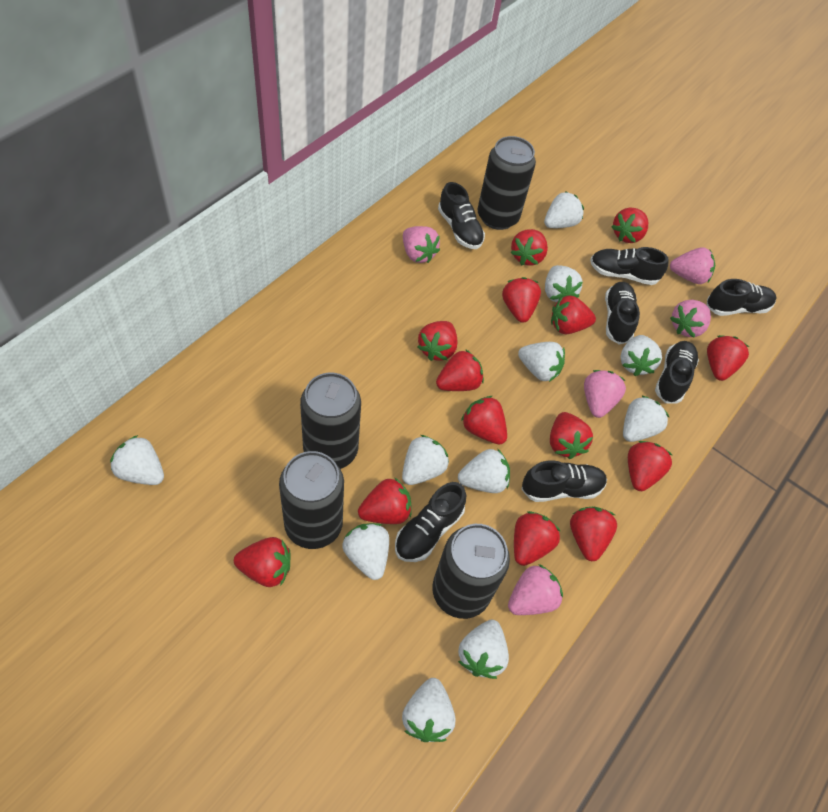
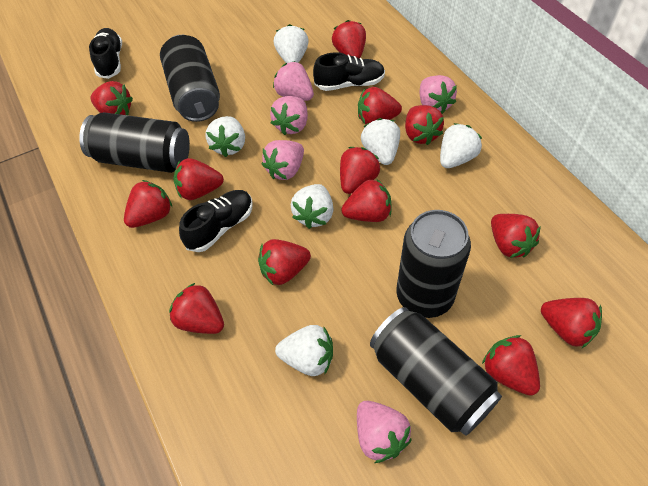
black shoe: [395,482,466,562] [438,182,485,249] [521,460,607,502] [590,247,669,285] [605,282,640,345] [655,341,699,404] [707,279,777,316] = 7 -> [89,28,122,79] [179,190,253,252] [313,52,385,91] = 3
red strawberry: [234,537,291,587] [358,477,411,524] [418,321,458,361] [436,349,484,391] [461,396,507,445] [502,277,541,323] [511,229,548,266] [514,511,561,566] [550,412,593,459] [551,295,596,334] [570,507,617,561] [612,208,648,243] [628,441,672,491] [707,335,749,381] = 14 -> [91,81,133,115] [124,180,172,228] [169,283,224,334] [173,158,224,200] [258,239,311,285] [332,20,366,59] [340,147,380,194] [341,179,392,222] [358,87,402,124] [405,105,444,145] [482,335,540,396] [491,214,541,258] [541,298,602,348] = 13
white strawberry: [110,435,164,485] [342,523,389,580] [402,435,449,485] [402,678,455,742] [458,448,510,493] [458,620,509,679] [518,342,565,382] [544,191,584,228] [545,265,583,303] [621,335,662,376] [623,395,669,442] = 11 -> [206,116,245,157] [274,24,309,63] [275,325,333,376] [291,184,333,229] [361,118,400,165] [440,123,482,168] = 6

